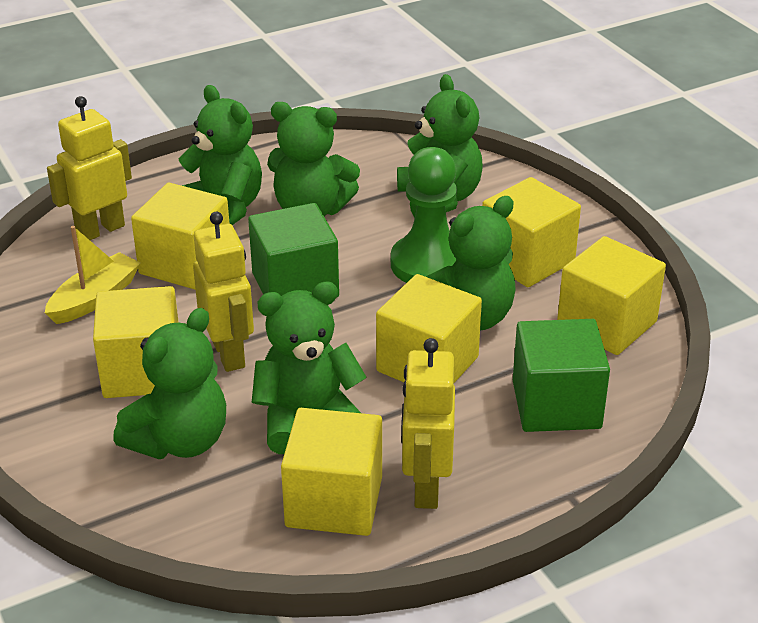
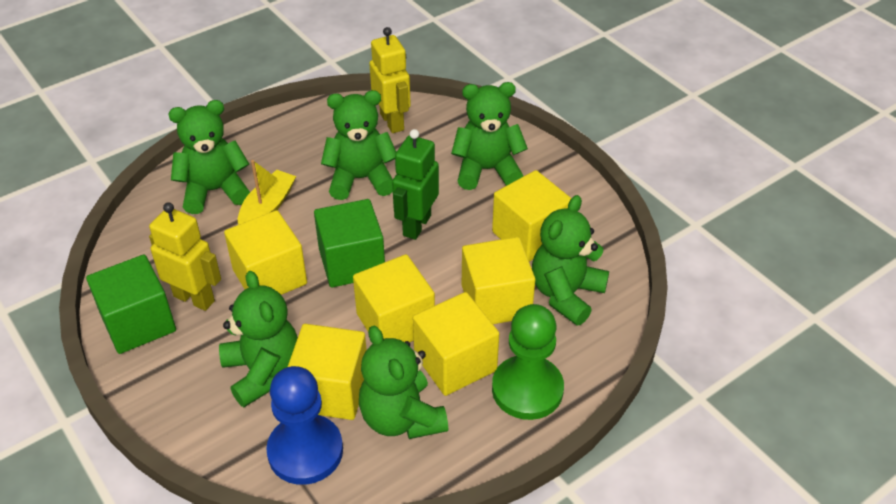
blue pawn: none = 0 -> [266,366,343,485] = 1
green robot: none = 0 -> [392,129,439,240] = 1
yellow robot: [47,96,132,240] [193,212,254,372] [401,338,455,509] = 3 -> [149,202,221,311] [369,27,411,133] = 2

